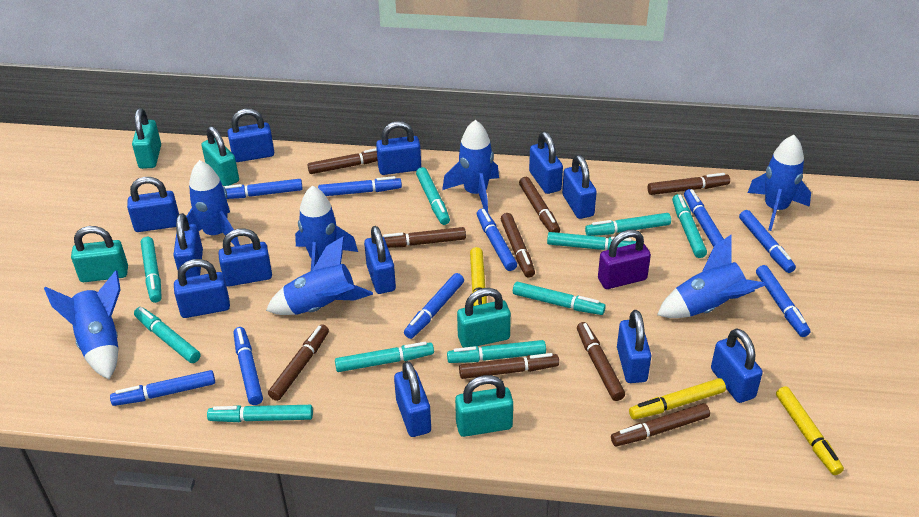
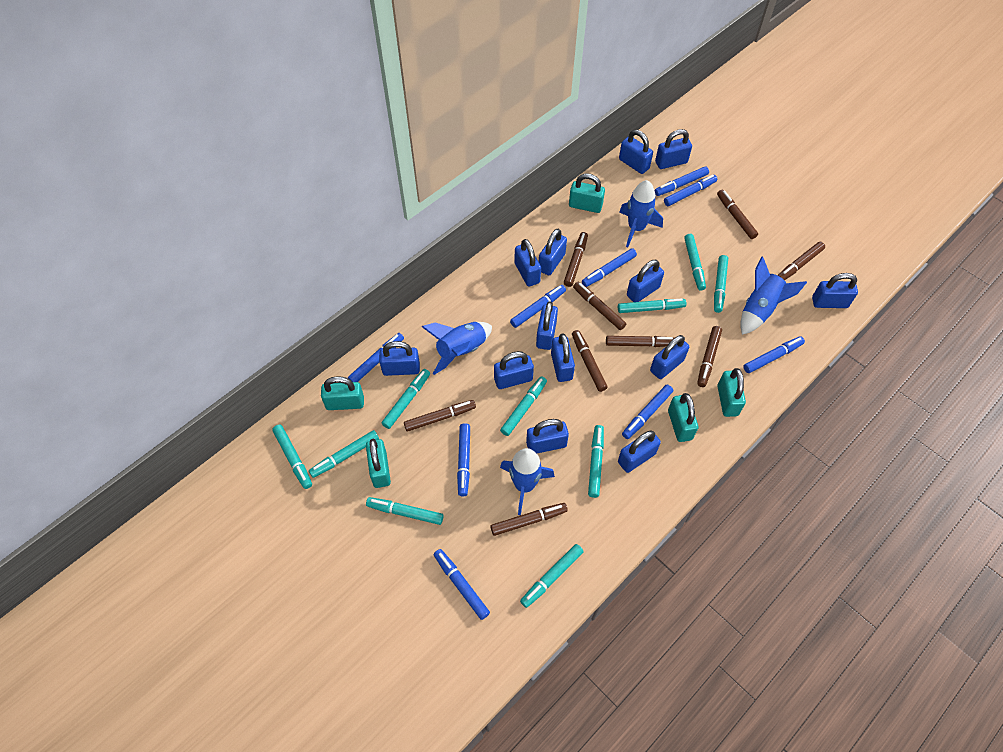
blue padlock: [127,177,179,232] [173,213,203,278] [174,259,230,318] [218,228,272,286] [227,109,274,162] [364,226,396,294] [376,121,421,175] [394,361,431,437] [529,131,563,194] [562,155,597,219] [617,310,652,383] [711,328,763,403] = 12 -> [379,341,420,376] [494,351,534,389] [514,239,541,287] [526,419,569,453] [536,302,558,350] [539,229,567,275] [551,333,575,382] [618,430,661,473] [619,130,653,174] [627,260,664,302] [650,335,689,379] [655,129,692,169] [812,273,858,308] = 13
blue rocket: [44,270,121,379] [186,160,240,246] [266,236,373,315] [295,186,358,271] [442,120,499,212] [657,234,766,318] [748,135,811,231] = 7 -> [422,322,492,375] [500,448,555,515] [619,180,663,247] [740,256,807,335] = 4
purple padlock: [598,230,651,289] = 1 -> none = 0
yellow marker: [470,247,487,306] [629,378,726,420] [776,386,844,475] = 3 -> none = 0

